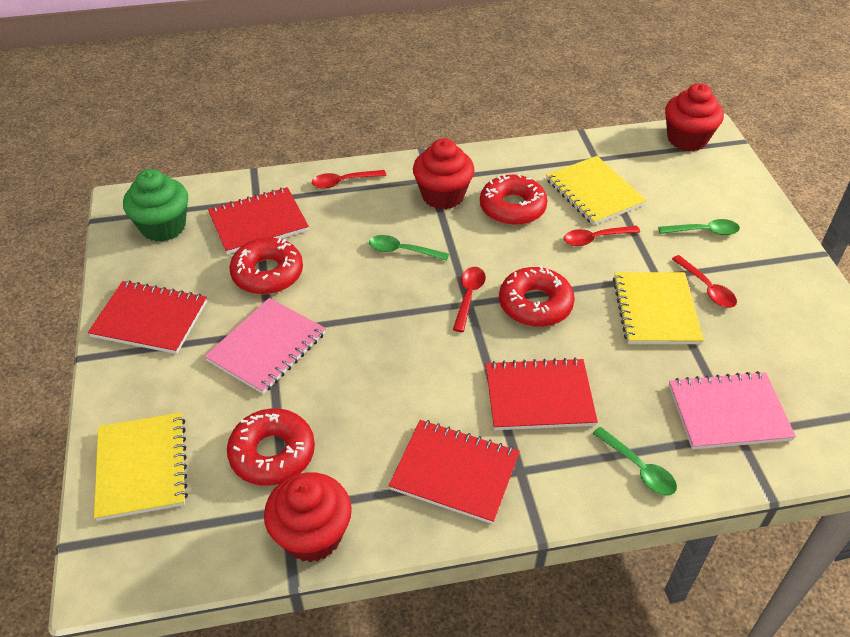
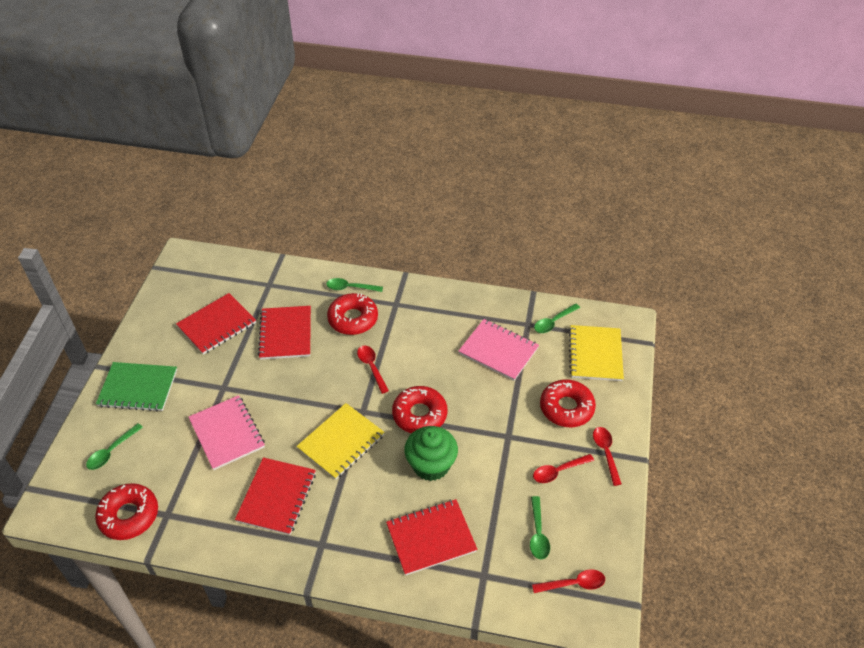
green notebook: none = 0 -> [96,362,177,412] = 1
green spoon: [369,235,449,261] [592,427,677,496] [658,219,740,235] = 3 -> [86,423,143,470] [326,278,383,292] [530,496,550,559] [534,304,580,333] = 4
red cupcake: [264,472,352,562] [413,138,475,209] [665,83,724,151] = 3 -> none = 0
yellow notebook: [94,413,188,521] [546,156,647,225] [613,272,704,344] = 3 -> [296,403,385,480] [569,325,624,381] = 2

